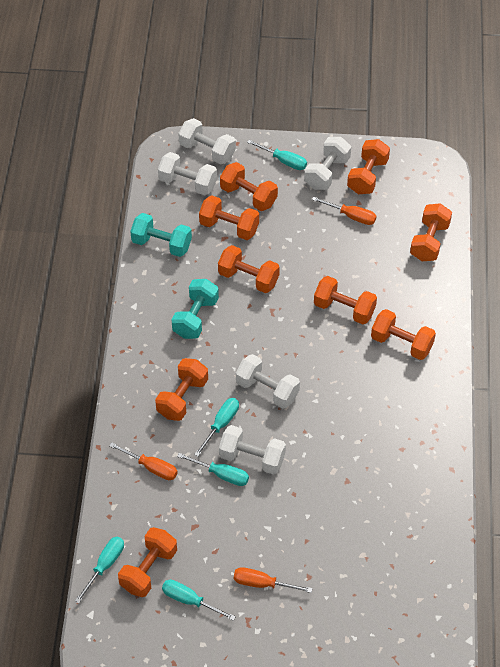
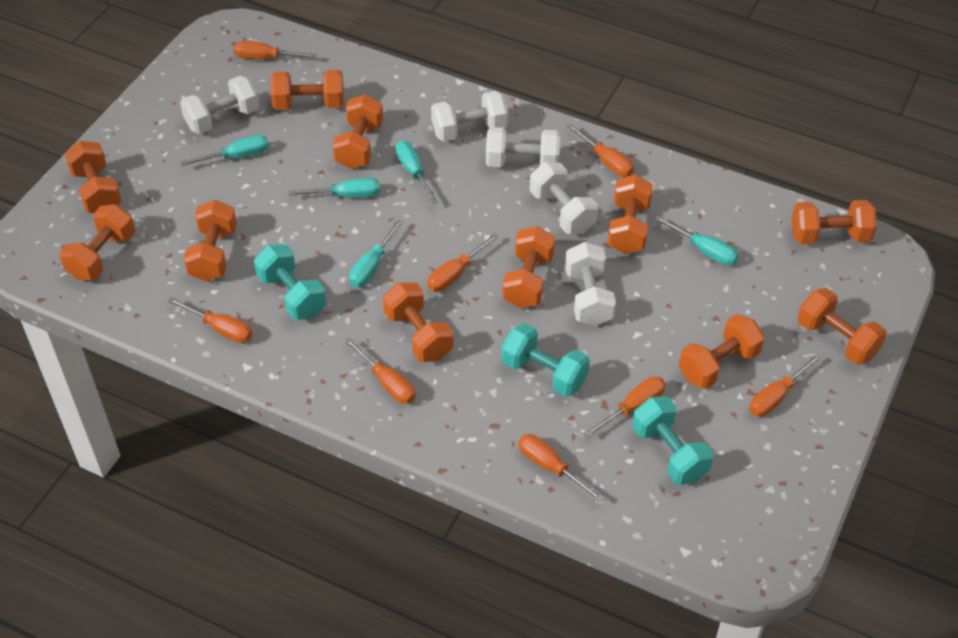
orange dumbbell: [118,527,177,597] [155,358,208,421] [199,195,259,240] [218,245,280,293] [220,162,278,211] [314,276,377,324] [347,139,390,194] [371,309,436,360] [410,203,452,261] = 9 -> [60,204,135,281] [64,141,122,213] [183,200,237,281] [270,70,344,110] [333,94,383,169] [383,282,454,362] [502,226,555,308] [608,174,653,254] [679,314,765,389] [792,200,877,244] [797,288,887,365] = 11
orange screwdriver: [109,442,178,480] [234,567,313,593] [312,197,376,225] = 3 -> [168,297,252,343] [234,41,317,59] [344,338,416,404] [427,233,499,292] [518,434,604,502] [567,124,634,177] [584,376,666,437] [749,354,821,417] = 8
turquoise dumbbell: [130,213,192,257] [172,279,219,339] = 2 -> [254,244,326,320] [501,323,590,397] [632,396,713,485] = 3

